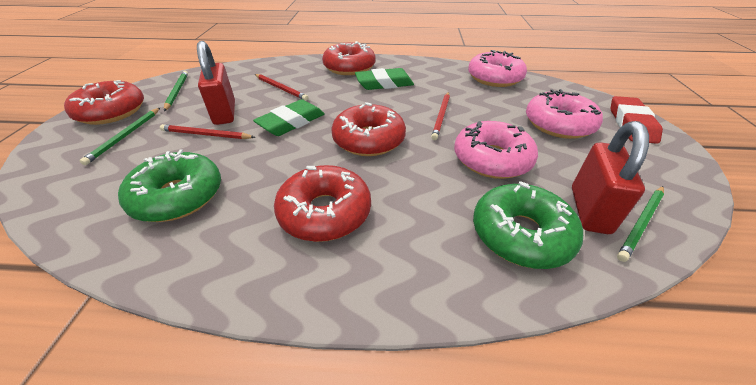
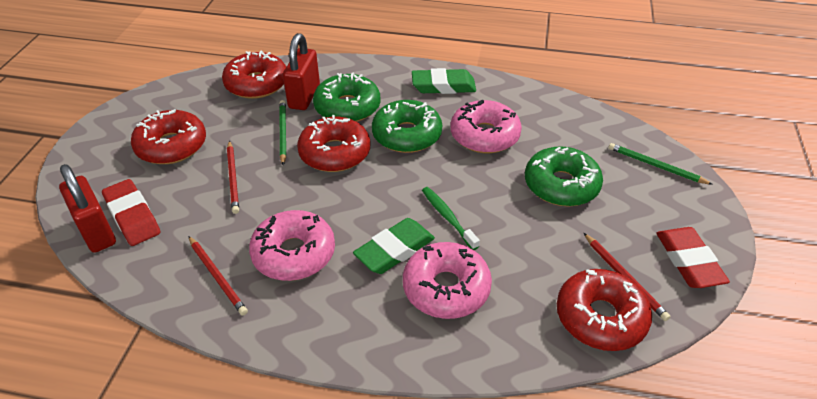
green donut: [118,150,221,222] [473,181,583,269] = 2 -> [313,72,381,122] [372,100,442,153] [525,146,603,206] = 3
green pencil: [80,108,160,165] [164,71,188,111] [617,186,664,262] = 3 -> [279,100,286,165] [608,143,713,185] = 2
green toothbrush: none = 0 -> [422,187,480,250] = 1
red eraser: [611,96,663,144] = 1 -> [102,179,160,246] [656,227,730,288] = 2

